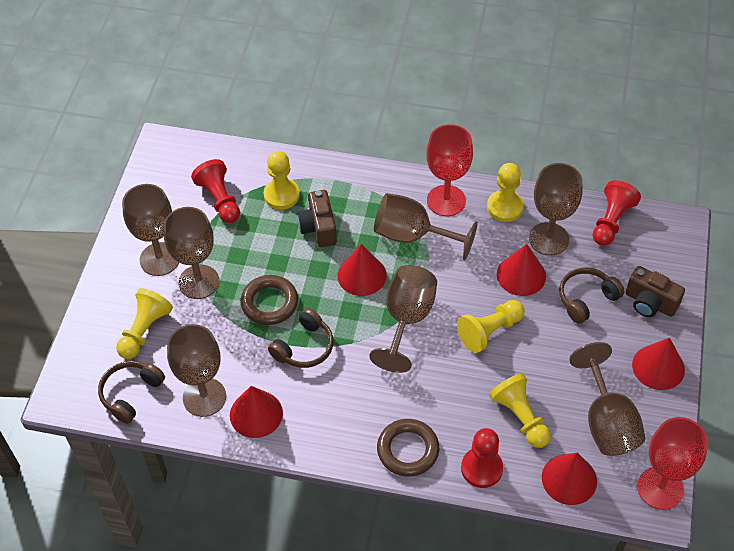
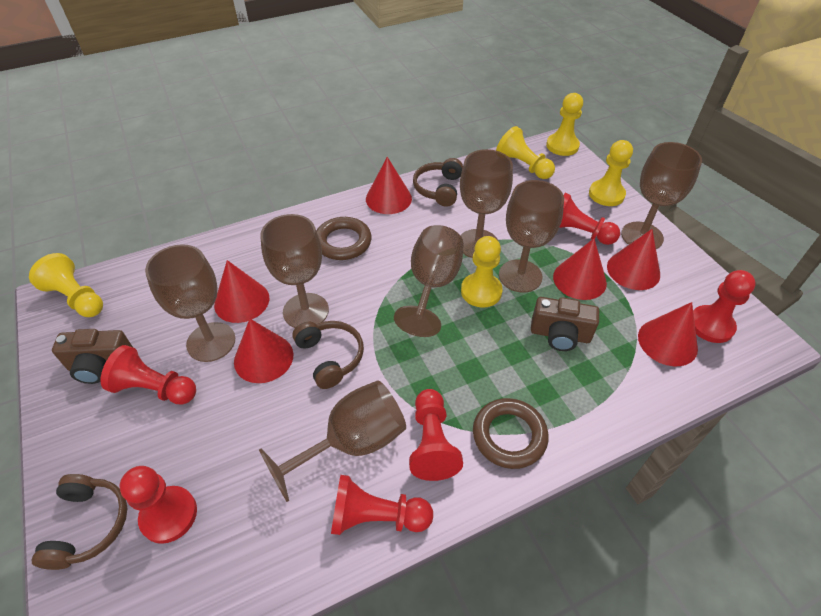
red cone: [230,386,283,438] [337,244,387,296] [497,244,546,296] [542,453,597,505] [632,338,685,390] = 5 -> [214,260,269,323] [234,319,293,383] [366,157,412,214] [553,238,607,300] [607,229,660,290] [638,302,698,366] = 6
red goblet: [426,124,473,216] [637,417,708,510] = 2 -> none = 0
red pawn: [191,159,240,223] [461,428,503,488] [593,180,641,246] = 3 -> [101,345,196,405] [120,466,197,544] [331,475,433,535] [409,389,463,481] [559,193,620,245] [693,270,756,343] = 6

